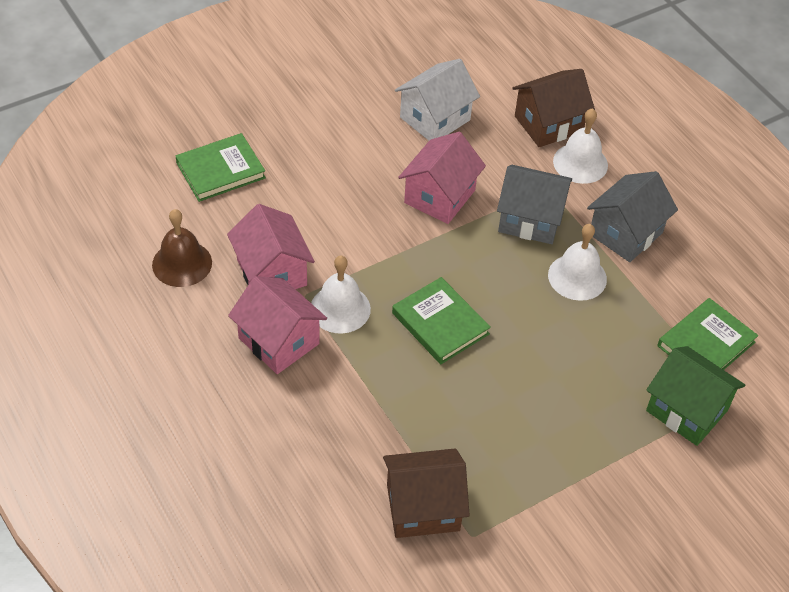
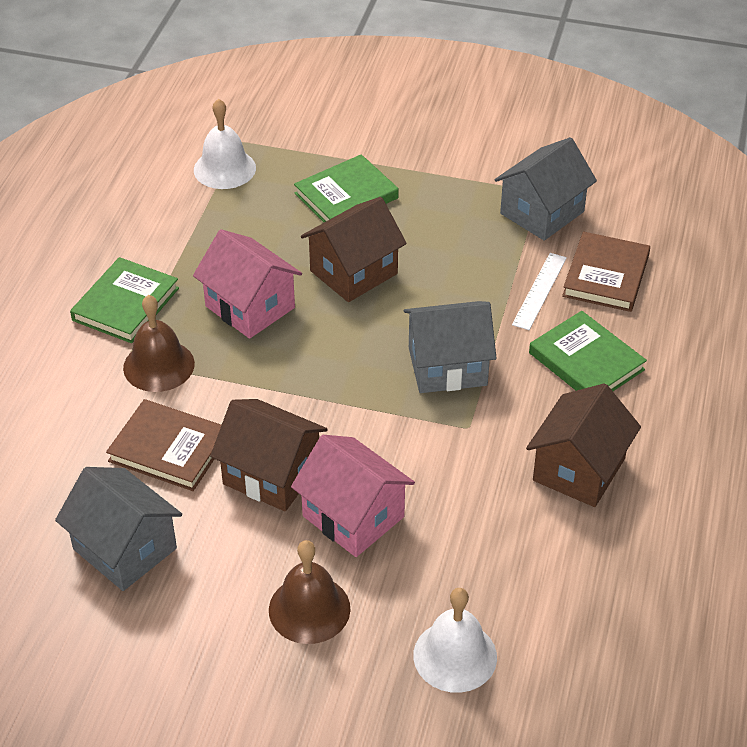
brown bell: [152,209,212,287] = 1 -> [123,295,195,392] [269,540,350,644] = 2
brown book: none = 0 -> [106,399,221,491] [562,232,650,312] = 2
brown house: [383,448,470,538] [512,69,595,147] = 2 -> [210,399,328,511] [301,197,407,302] [526,383,641,507] = 3
green house: [646,346,746,446] = 1 -> none = 0
grey house: [497,165,572,244] [587,171,678,262] = 2 -> [55,467,182,591] [404,301,497,393] [494,137,597,241] = 3
pink house: [227,204,315,289] [228,276,327,374] [398,132,486,224] = 3 -> [193,229,302,339] [291,435,415,557] = 2
white bell: [311,255,371,333] [548,224,607,301] [553,108,608,184] = 3 -> [194,98,256,189] [413,588,497,693] = 2
white house: [395,59,480,140] = 1 -> none = 0
white ruler: none = 0 -> [512,253,567,330] = 1

